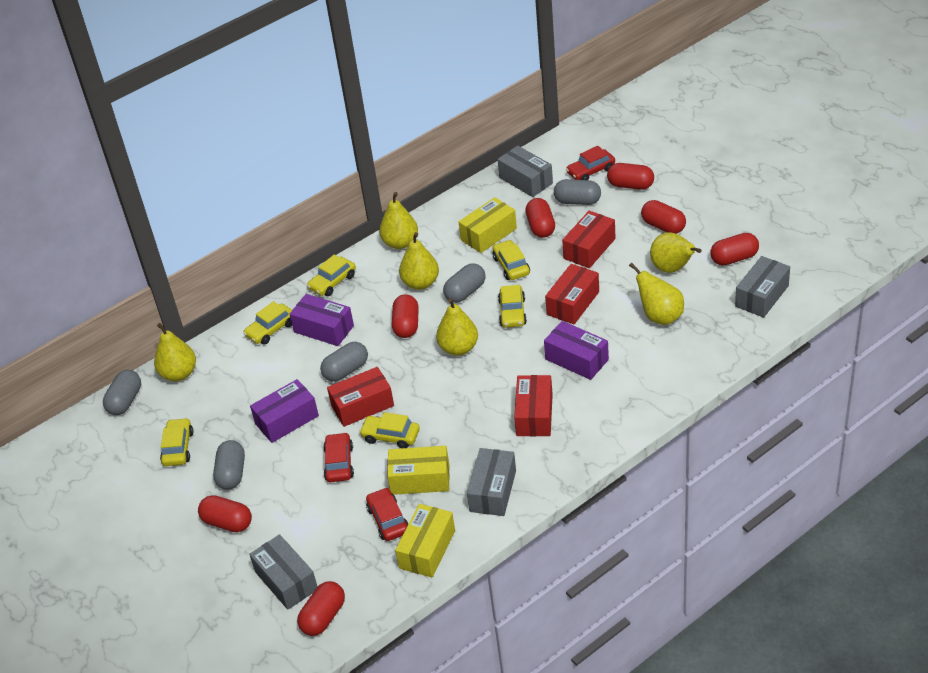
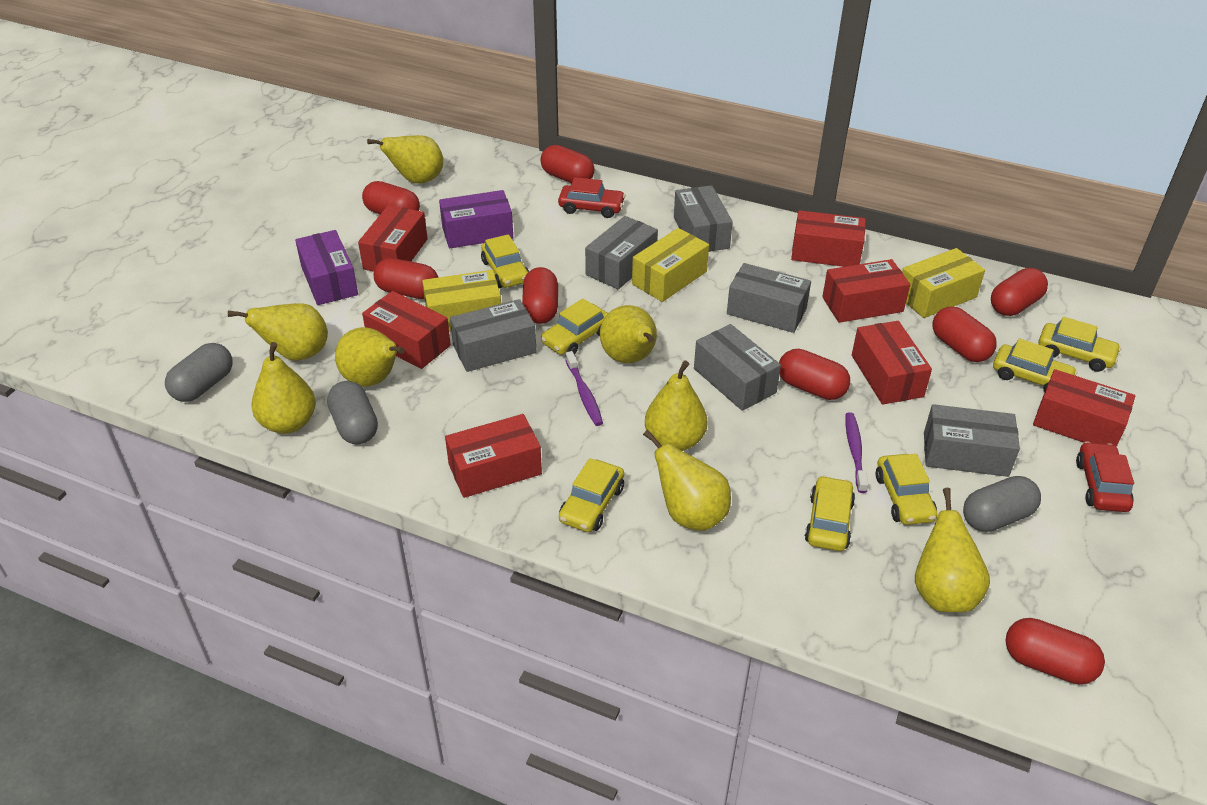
grey box: [249,534,318,610] [467,448,516,516] [497,146,553,197] [735,256,790,318] = 4 -> [450,299,536,372] [585,216,658,289] [674,185,733,252] [694,324,781,411] [727,263,811,333] [924,404,1020,477] = 6
grey capsule: [103,370,141,415] [213,440,245,490] [320,342,368,382] [443,263,486,303] [554,179,601,205] = 5 -> [165,343,233,402] [327,381,378,444] [963,476,1041,532] = 3
purple box: [250,379,319,443] [290,294,354,346] [544,321,609,380] = 3 -> [295,230,358,305] [439,190,513,248] = 2
purple toothbrush: none = 0 -> [565,351,603,426] [845,412,868,493] = 2
red box: [327,367,394,427] [514,375,553,436] [545,264,599,324] [562,211,615,268] = 4 -> [358,205,428,272] [362,291,451,369] [445,414,542,498] [791,210,866,267] [822,259,910,323] [852,321,932,405] [1033,369,1135,447] = 7
red capsule: [198,495,252,532] [297,581,345,636] [392,294,419,338] [525,198,555,238] [607,163,654,190] [641,200,686,234] [710,233,759,266] = 7 -> [362,181,420,214] [374,258,438,299] [522,267,558,324] [540,145,595,183] [779,349,850,400] [933,307,997,362] [991,268,1048,316] [1005,618,1105,684] = 8
red car: [323,432,354,482] [366,487,408,541] [566,146,615,180] = 3 -> [558,177,625,218] [1076,442,1134,512] = 2
yellow car: [160,418,194,466] [243,301,292,345] [307,255,356,296] [359,412,420,448] [493,240,530,280] [498,285,527,328] = 6 -> [481,234,529,288] [541,298,608,355] [559,458,624,532] [805,476,855,551] [876,454,937,525] [993,338,1077,392] [1038,317,1121,372] = 7
yellow pear: [154,323,196,381] [379,192,418,249] [399,232,439,290] [436,298,478,356] [629,263,684,325] [650,232,701,273] = 6 -> [228,303,328,361] [251,342,316,434] [335,327,405,387] [367,135,443,183] [600,305,657,363] [643,430,731,531] [645,360,707,451] [915,488,990,612] = 8

